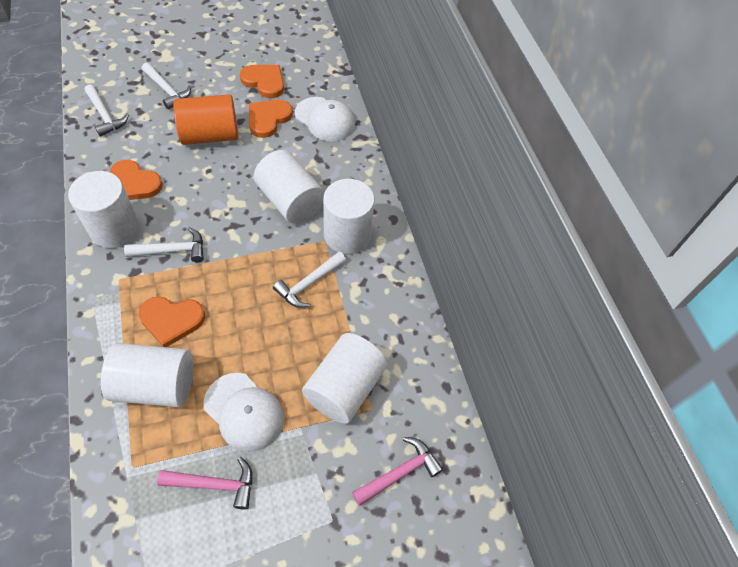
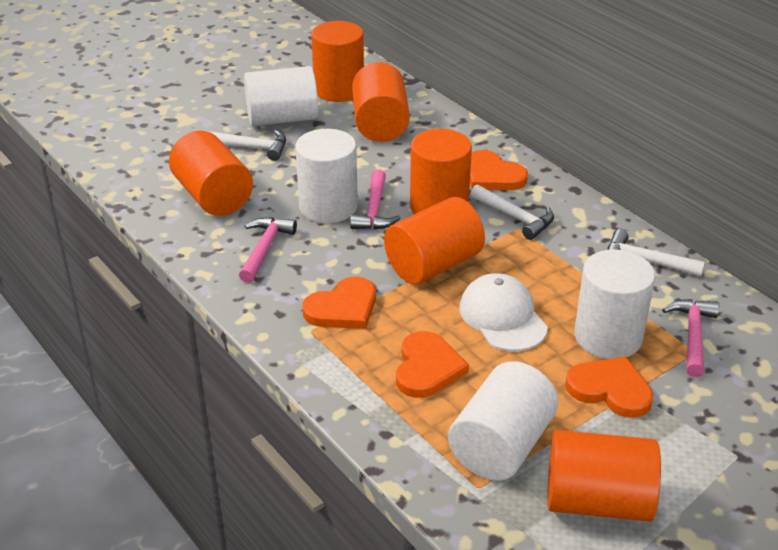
orange cylinder: [173,94,238,145] = 1 -> [169,131,253,216] [311,21,364,102] [352,62,410,142] [384,197,485,284] [410,129,472,214] [547,430,661,521] = 6
pink hammer: [157,457,252,510] [352,437,443,506] = 2 -> [239,217,297,283] [350,169,401,230] [662,299,719,377] = 3
white cap: [203,373,284,452] [295,97,355,141] = 2 -> [459,273,548,351] = 1
white cylinder: [68,171,139,248] [101,343,193,407] [254,150,325,224] [302,333,387,424] [323,179,375,254] = 5 -> [244,66,318,126] [295,129,358,223] [448,361,559,481] [575,249,655,359] = 4
white hammer: [85,85,129,137] [124,227,204,262] [142,63,191,109] [273,252,346,308] = 4 -> [208,130,286,161] [470,185,554,240] [607,229,705,277] = 3

